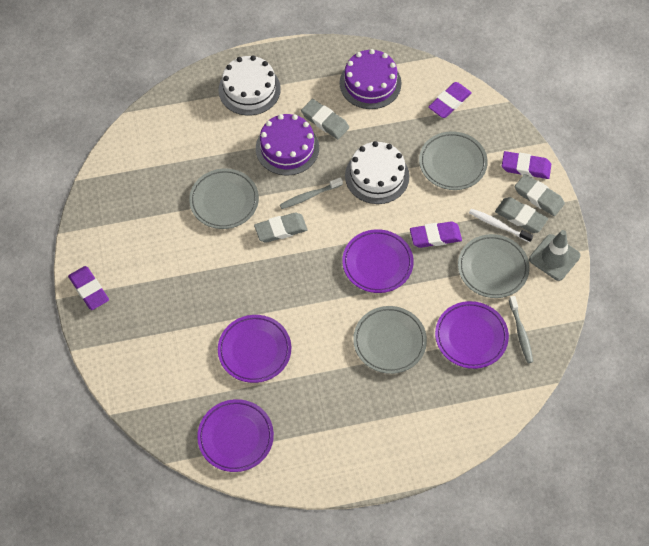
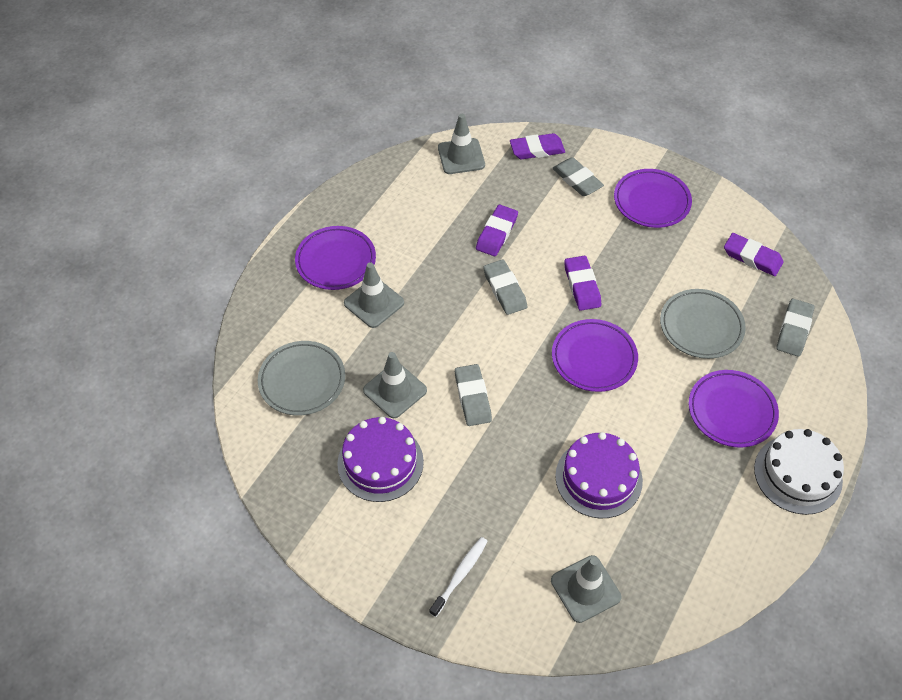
grey plate: [189,169,259,229] [353,306,427,374] [419,131,488,190] [458,234,530,298] = 4 -> [258,341,345,416] [660,289,746,359] = 2
grey toothbrush: [280,177,343,209] [509,296,533,363] = 2 -> none = 0
grey traffic cone: [529,230,581,281] = 1 -> [344,262,404,328] [363,352,427,418] [438,114,485,174] [551,555,621,623] = 4
white cake: [218,55,281,115] [345,141,409,204] = 2 -> [754,429,844,515] = 1

